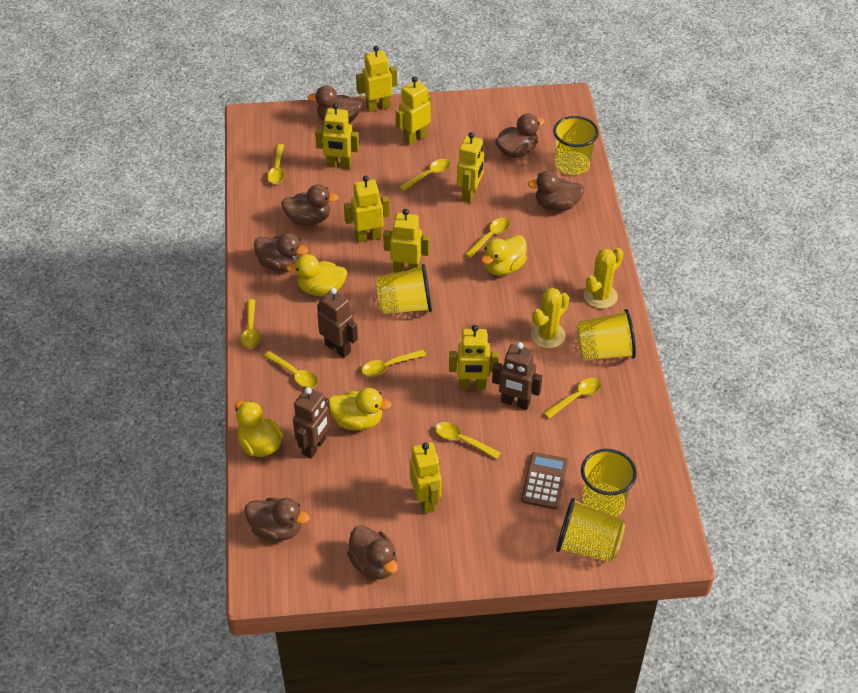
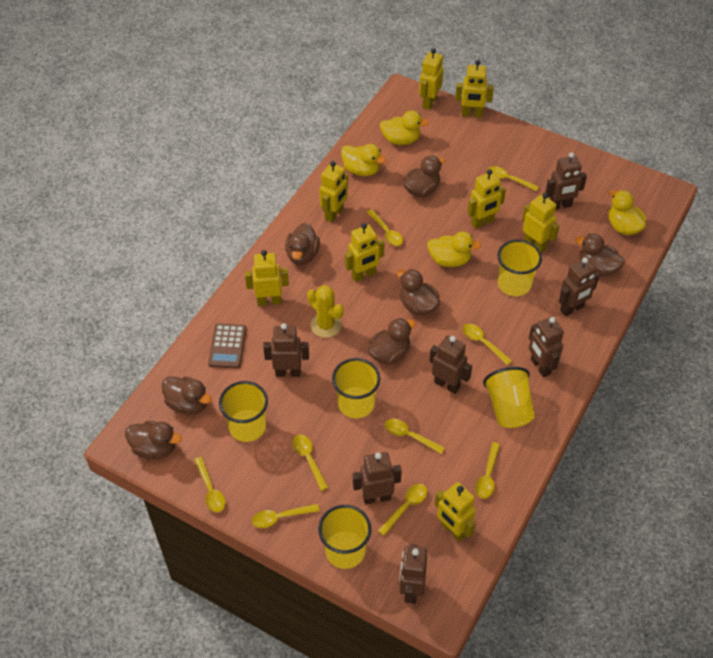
brown robot: [293,387,330,458] [317,288,358,358] [492,342,542,410] = 3 -> [263,323,309,377] [353,452,402,505] [399,544,427,604] [429,335,472,394] [529,317,564,377] [545,152,587,210] [559,257,599,316] = 7
yellow cactus: [531,288,569,348] [584,248,623,309] = 2 -> [307,285,344,338] = 1
yellow spoon: [241,299,260,349] [264,351,318,388] [267,144,284,184] [361,349,426,377] [399,159,451,191] [435,422,501,459] [464,218,510,258] [544,378,601,418] = 8 -> [194,457,225,512] [252,504,320,528] [293,434,329,491] [367,209,403,246] [378,484,428,536] [385,419,445,454] [463,324,512,365] [475,442,500,499] [487,166,539,191] = 9

